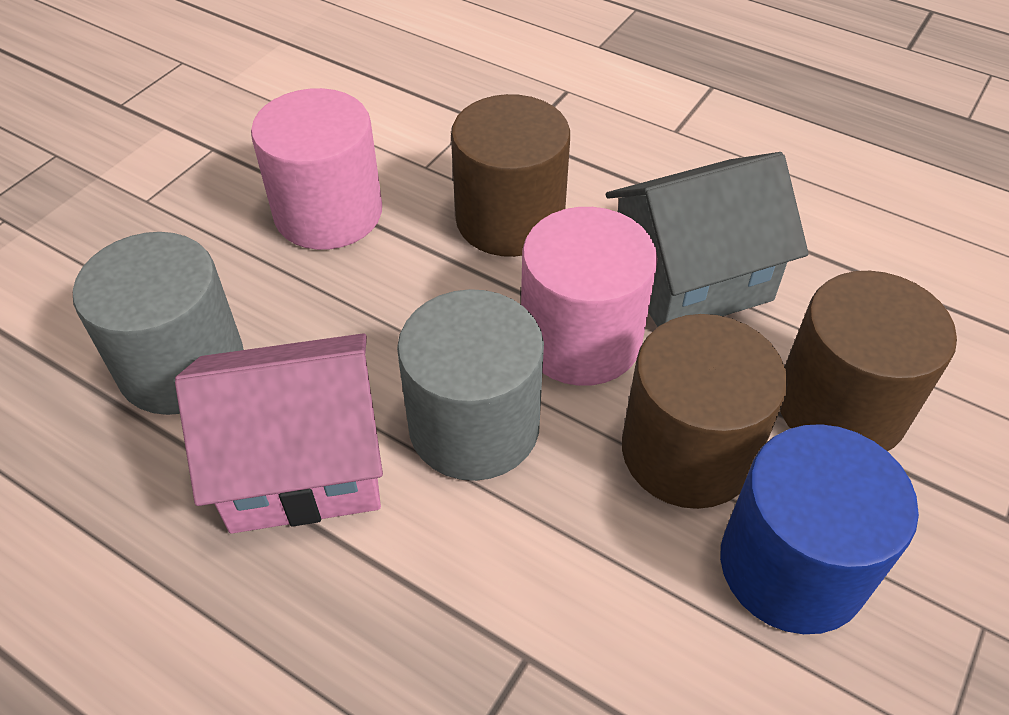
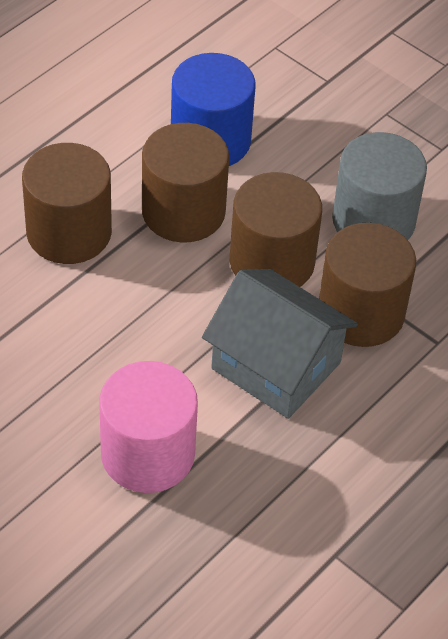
brown cylinder: [451,94,570,257] [622,314,788,509] [780,271,957,451] = 3 -> [22,143,112,264] [142,123,229,242] [230,172,322,287] [319,223,416,347] = 4
grey cylinder: [73,232,244,415] [397,289,544,481] = 2 -> [332,132,427,240] = 1
pink cylinder: [251,88,382,250] [521,207,658,386] = 2 -> [99,361,198,493] = 1
pink house: [175,334,383,534] = 1 -> none = 0

